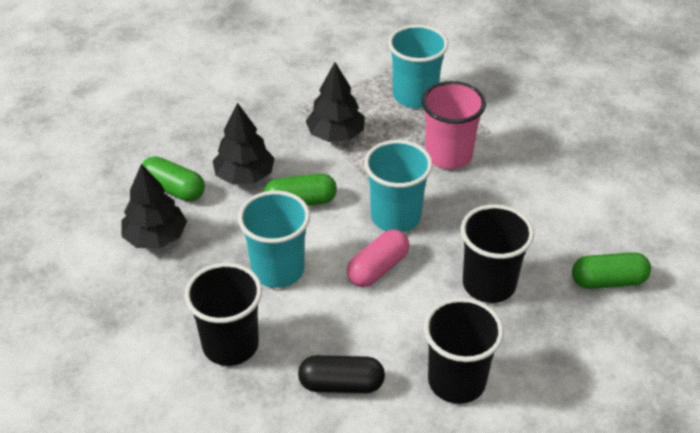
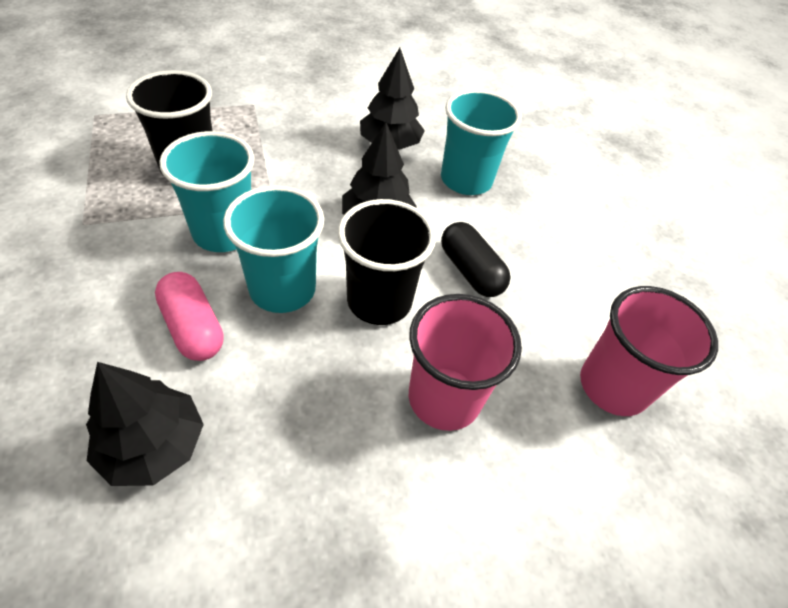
black cup: [184,263,262,366] [424,298,504,404] [461,204,534,303] = 3 -> [126,70,213,175] [338,199,436,325] = 2
green capsule: [142,156,205,202] [264,174,337,206] [572,252,651,289] = 3 -> none = 0
pink cup: [422,81,486,169] = 1 -> [409,294,522,431] [580,286,718,416] = 2

